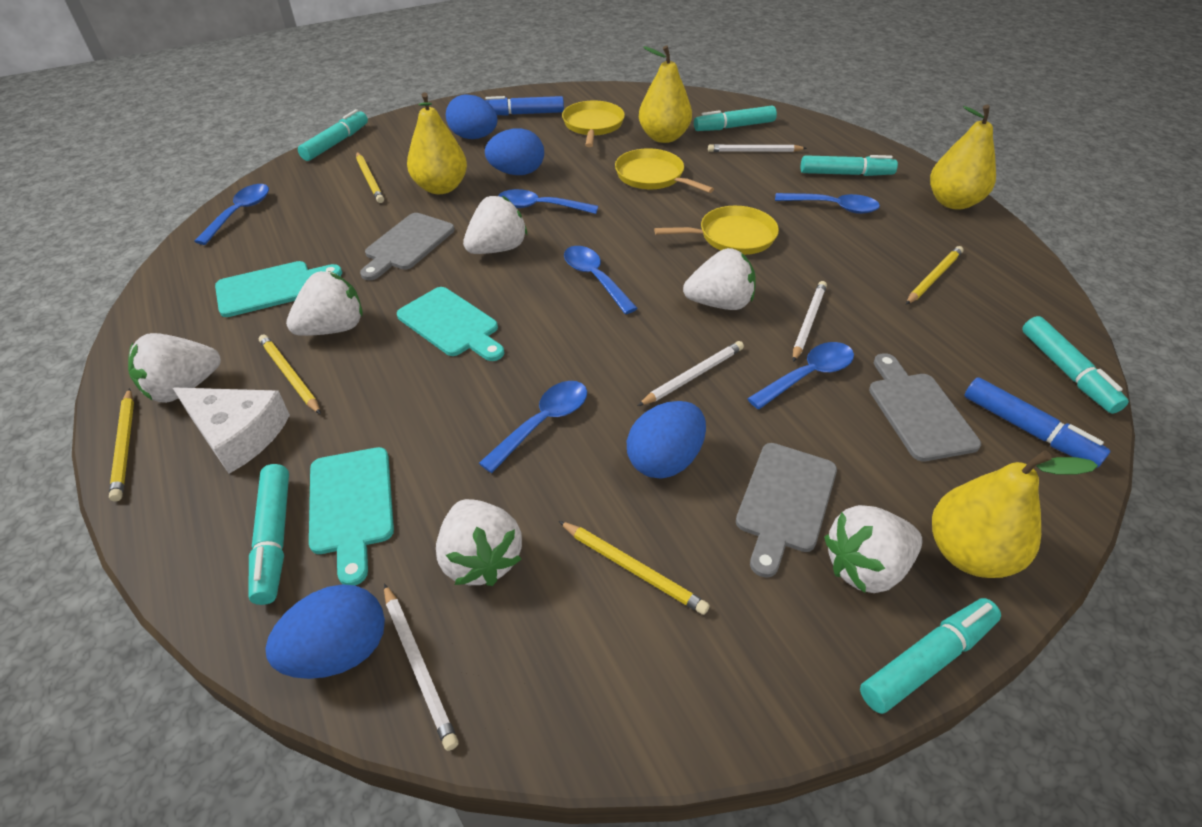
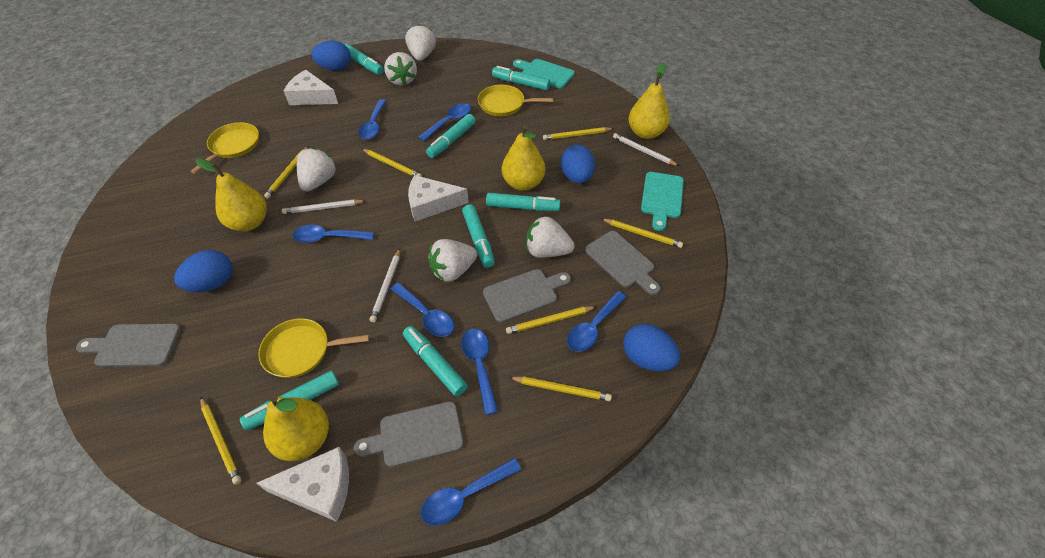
blue marker: [485,96,564,116] [965,377,1110,468] = 2 -> none = 0
blue spoon: [194,184,269,245] [479,381,587,473] [498,189,598,214] [564,246,638,314] [747,342,854,409] [775,193,880,214] = 6 -> [293,225,374,243] [358,99,386,140] [391,282,454,337] [418,103,471,141] [420,458,522,526] [461,329,498,415] [567,291,627,352] = 7
grey cutting board: [360,213,455,280] [736,443,837,578] [869,353,981,461] = 3 -> [76,324,181,367] [354,401,464,467] [483,269,571,323] [585,231,661,295] = 4
turquoise cutting board: [215,261,342,317] [309,447,394,585] [397,287,504,361] = 3 -> [513,59,575,88] [641,172,684,231] = 2
turquoise marker: [248,464,289,605] [298,109,368,161] [694,106,777,131] [801,155,898,176] [860,598,1001,714] [1022,316,1129,414] = 6 -> [240,371,339,431] [344,44,384,75] [403,326,468,396] [426,114,476,158] [462,204,495,268] [486,193,560,211] [492,66,550,91] = 7
white cheese: [173,387,290,474] = 1 -> [257,447,349,522] [284,70,338,105] [408,175,469,222] = 3
white pencil: [384,584,458,751] [638,341,744,406] [708,144,807,152] [793,281,827,362] = 4 -> [282,199,365,214] [370,249,400,322] [613,133,679,166] = 3
white strawberry: [128,333,221,403] [286,271,363,336] [436,499,522,586] [463,196,527,254] [683,248,756,310] [824,505,923,593] = 6 -> [297,148,336,191] [384,52,417,86] [405,24,436,61] [428,239,477,282] [526,216,575,258] = 5
yellow pencil: [109,388,134,502] [259,334,321,414] [356,152,384,203] [559,521,710,615] [906,246,963,304] = 5 -> [200,397,241,485] [264,146,309,198] [362,149,422,177] [506,306,596,334] [509,376,612,401] [543,127,614,140] [602,219,683,248] = 7

